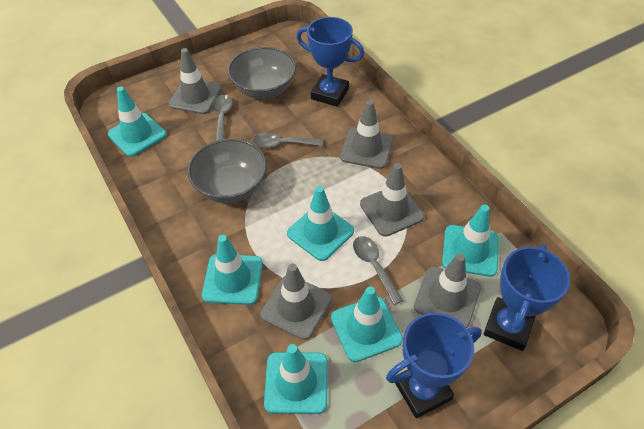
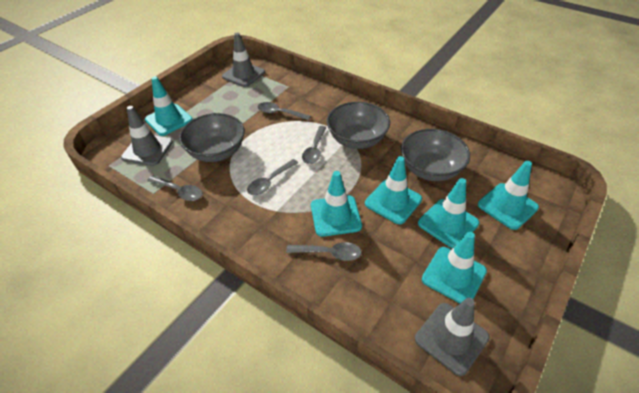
blue trophy: [296,17,364,107] [386,313,482,418] [484,244,570,351] = 3 -> none = 0
grey bowl: [188,139,267,203] [228,47,296,99] = 2 -> [179,113,245,162] [327,102,390,149] [401,129,470,181] = 3
grey spoon: [213,95,232,141] [253,132,323,148] [353,236,403,305] = 3 -> [147,176,202,201] [247,159,298,195] [258,102,311,120] [286,242,361,261] [302,126,326,164] = 5
grey traffic cone: [169,48,222,114] [260,264,332,340] [340,100,393,169] [360,163,424,237] [414,253,481,328] = 5 -> [121,106,173,166] [222,33,265,87] [415,298,490,376] = 3

